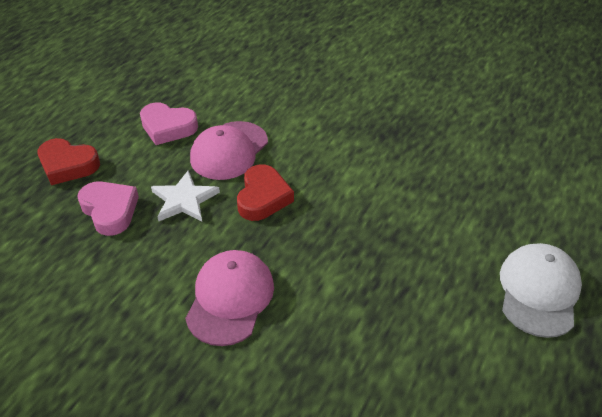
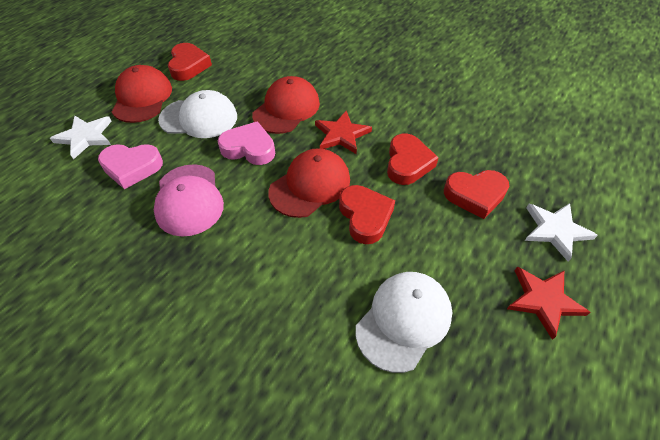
pink cap: [185,250,274,346] [190,121,268,180] = 2 -> [154,164,224,237] = 1
red cap: none = 0 -> [112,65,172,123] [252,76,320,134] [268,148,350,218] = 3
red heart: [38,138,100,185] [237,164,294,221] = 2 -> [168,43,212,81] [339,185,395,244] [387,134,439,185] [444,170,509,219] = 4
red star: none = 0 -> [315,111,372,154] [507,267,590,340] = 2
white cap: [500,243,582,338] = 1 -> [158,90,237,138] [356,272,452,373] = 2
white star: [151,170,220,222] = 1 -> [50,116,112,159] [525,203,598,262] = 2

